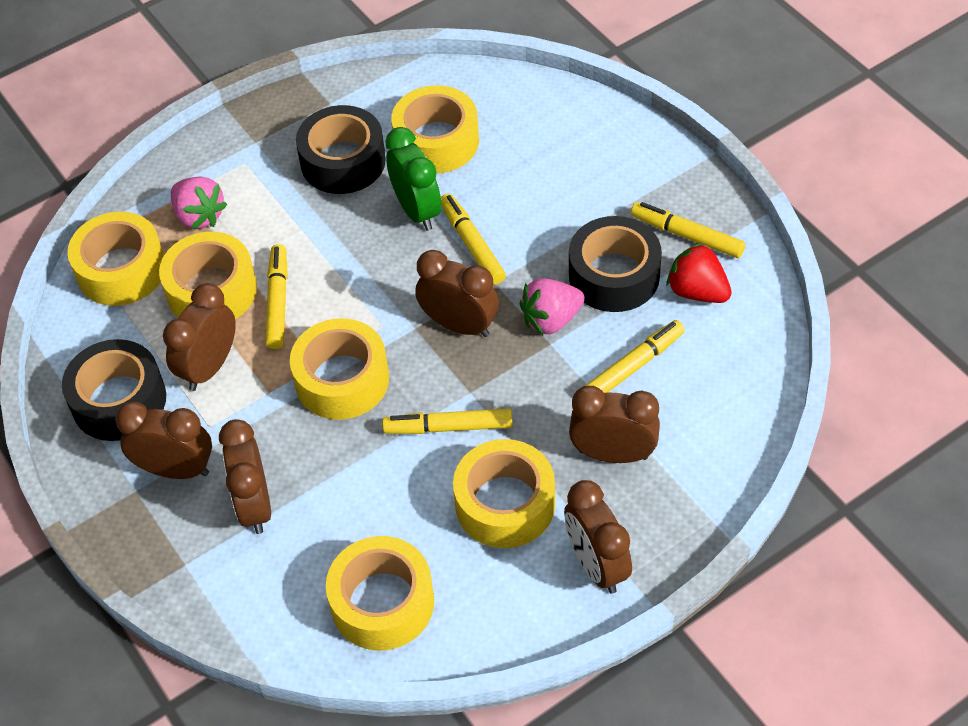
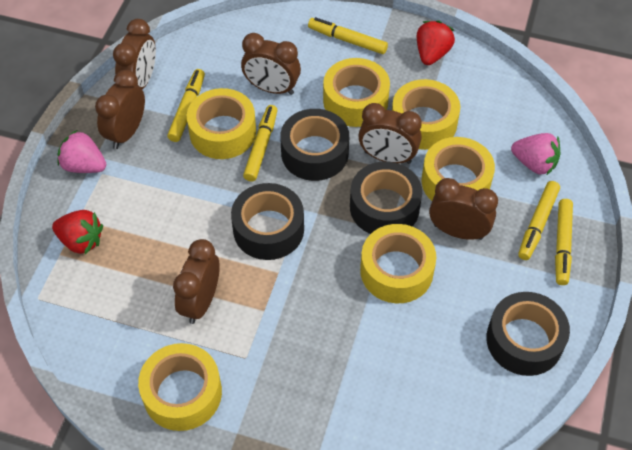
black tape: [62,339,166,441] [296,105,386,194] [569,216,662,312] = 3 -> [231,183,304,260] [280,109,349,181] [350,162,422,234] [487,292,570,376] = 4
green clock: [385,127,442,231] = 1 -> none = 0
red strawberry: [667,242,732,303] = 1 -> [52,210,103,254] [417,21,455,65] = 2

